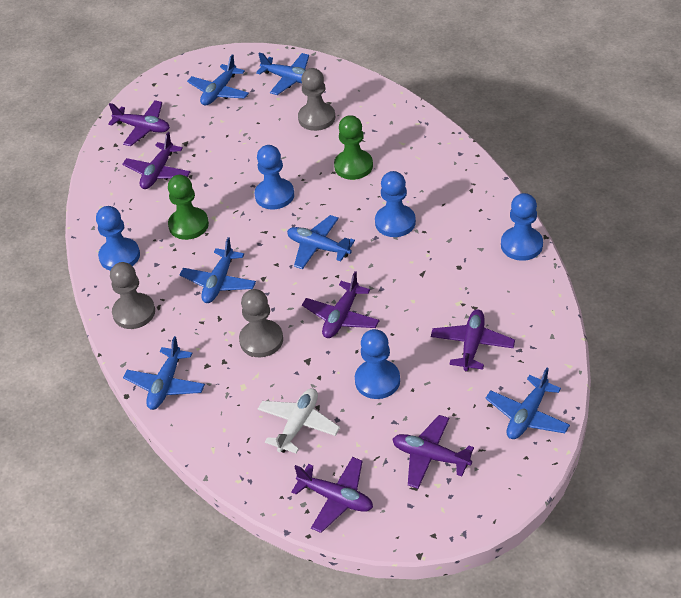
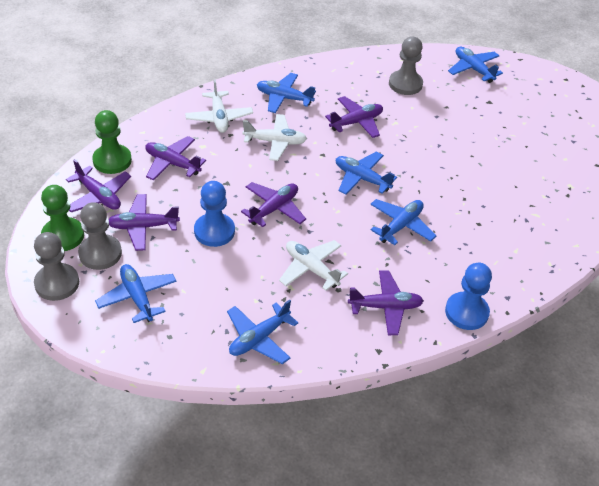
blue pawn: [96,206,140,270] [255,145,294,210] [355,329,400,399] [375,171,416,237] [501,193,543,261] = 5 -> [194,181,235,247] [445,263,492,330] = 2
white plane: [258,388,340,454] = 1 -> [185,79,253,133] [243,114,307,161] [279,240,348,291] = 3

